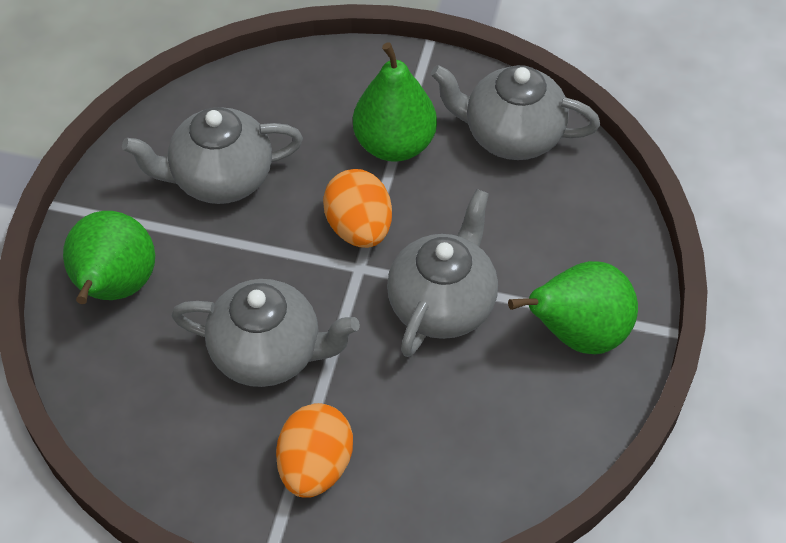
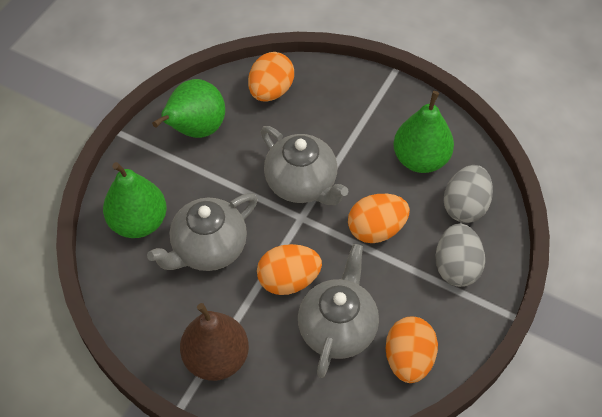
brown pear: none = 0 -> [180,303,249,381] = 1
grey egg: none = 0 -> [435,223,485,287] [443,165,493,223] = 2
grey teapot: [122,107,303,204] [172,279,360,387] [387,189,498,357] [431,65,600,160] = 4 -> [147,193,258,271] [261,126,349,205] [298,244,379,378] = 3
orange egg: [276,403,353,498] [323,169,392,248] = 2 -> [248,52,294,102] [257,244,322,295] [348,194,410,243] [386,316,438,383] = 4

